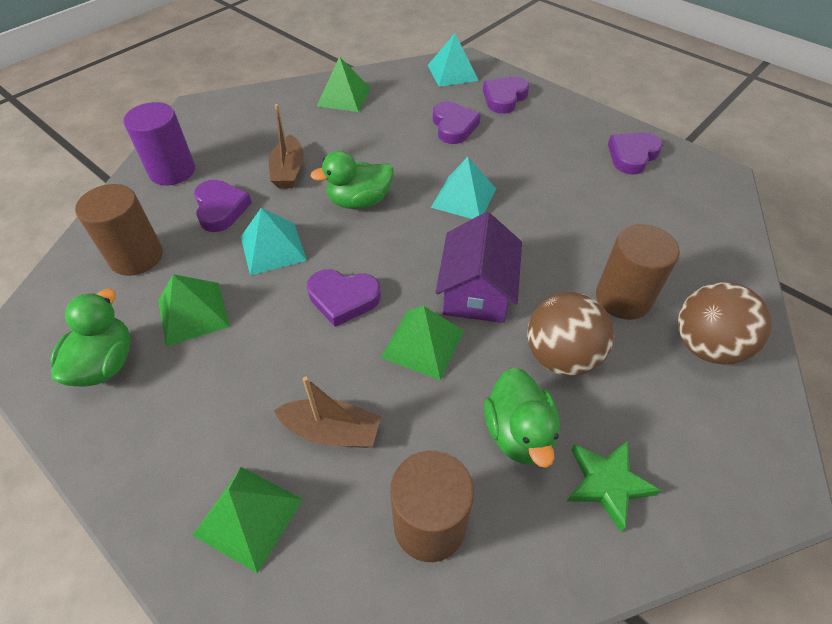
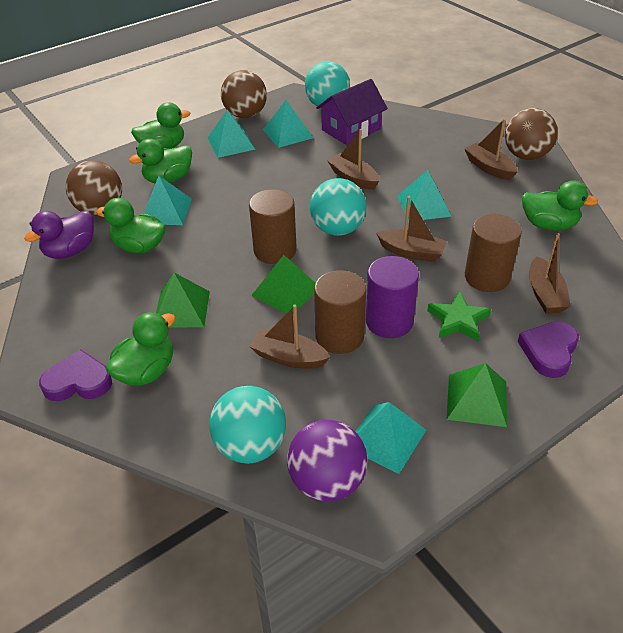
brown ball: [527,292,614,376] [678,282,772,365] = 2 -> [66,160,122,216] [221,70,267,118] [505,108,558,160] = 3
brown boat: [269,104,304,189] [274,376,381,448] = 2 -> [249,304,330,369] [327,129,379,190] [376,196,447,262] [464,119,517,180] [529,233,571,314] = 5
green duck: [50,289,131,387] [311,150,394,209] [484,367,560,468] = 3 -> [96,198,166,253] [106,312,176,386] [129,139,192,184] [131,102,190,149] [522,180,598,231] = 5
green pyramid: [158,274,230,347] [192,467,303,573] [317,56,371,112] [381,306,464,380] = 4 -> [156,273,210,328] [251,255,315,314] [447,363,507,427] = 3
purple ball: none = 0 -> [287,420,368,502] = 1
purple duck: none = 0 -> [24,211,94,259] = 1
purple heart: [194,180,252,232] [307,269,381,327] [433,102,481,144] [483,77,529,114] [608,132,663,175] = 5 -> [39,349,112,401] [518,322,579,378] = 2
turquoise ball: none = 0 -> [209,386,286,464] [305,61,350,106] [310,178,366,236] = 3
turquoise pyramid: [241,208,307,275] [428,33,479,87] [431,157,496,219] = 3 -> [144,176,192,225] [208,110,256,158] [263,100,313,148] [355,402,426,474] [397,170,452,222] = 5

